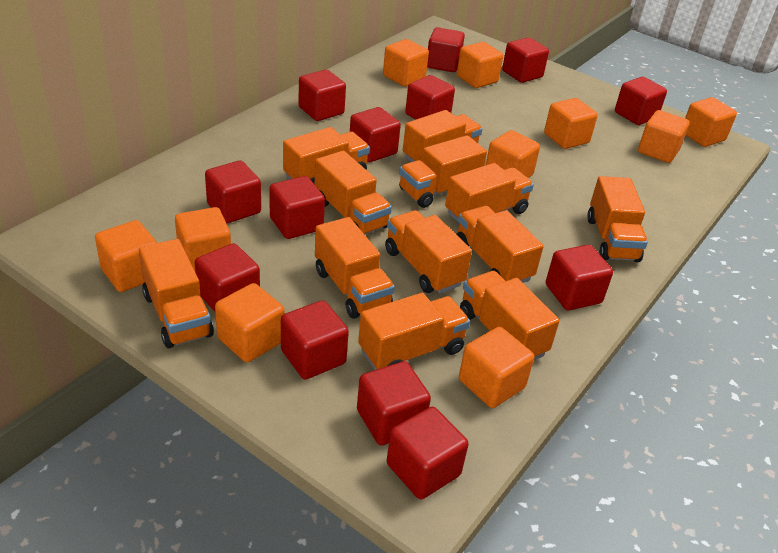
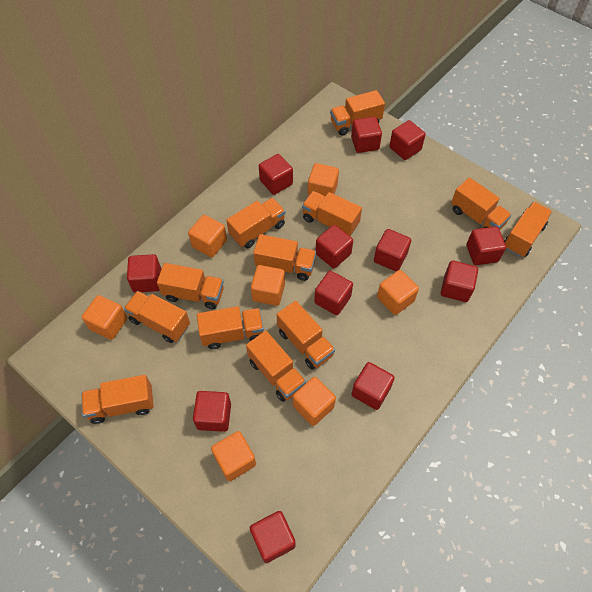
orange cube: [95,220,157,292] [175,207,231,271] [215,283,284,362] [383,39,429,87] [457,42,503,88] [459,327,534,408] [486,130,540,178] [544,98,598,149] [638,110,690,163] [685,97,737,147] = 10 -> [82,295,127,340] [188,215,227,257] [211,431,256,481] [251,265,285,306] [293,377,336,426] [308,163,339,196] [377,270,419,315] = 7
red cube: [195,243,260,312] [205,161,261,223] [269,176,325,239] [281,300,349,379] [298,70,346,121] [350,107,401,162] [357,361,431,445] [387,407,469,499] [405,75,455,120] [427,27,465,72] [502,37,549,83] [546,245,613,310] [615,77,667,125] = 13 -> [127,254,161,293] [193,391,231,432] [250,511,296,563] [259,154,293,195] [314,271,353,315] [315,225,353,268] [351,117,382,153] [352,362,395,410] [374,229,411,272] [389,120,426,160] [441,260,478,302] [466,226,506,265] = 12

